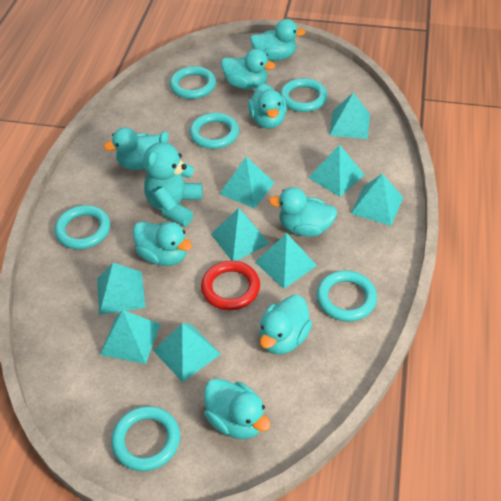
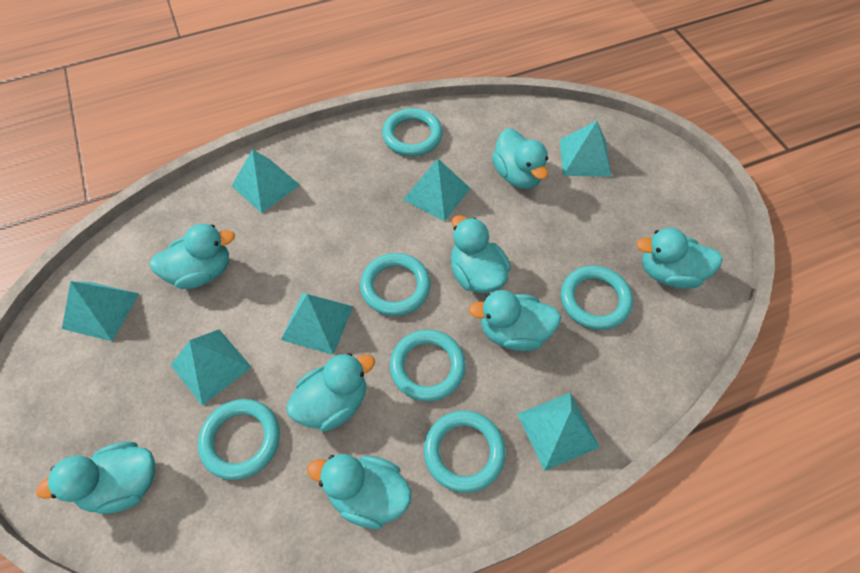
red ring: [201,261,260,310] = 1 -> none = 0
turquoise pyramid: [97,263,146,315] [100,310,160,364] [153,323,221,383] [211,208,269,261] [220,157,275,209] [255,233,317,289] [308,144,364,197] [329,92,370,139] [351,174,403,226] = 9 -> [62,281,139,341] [171,329,252,406] [232,149,300,213] [281,293,353,355] [403,158,470,222] [517,393,600,471] [560,121,611,177] = 7
turquoise teddy bear: [143,131,203,226] = 1 -> none = 0

